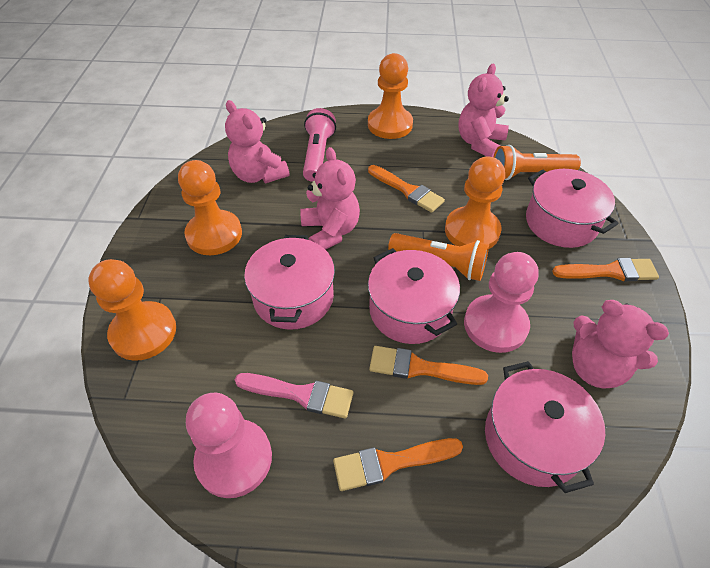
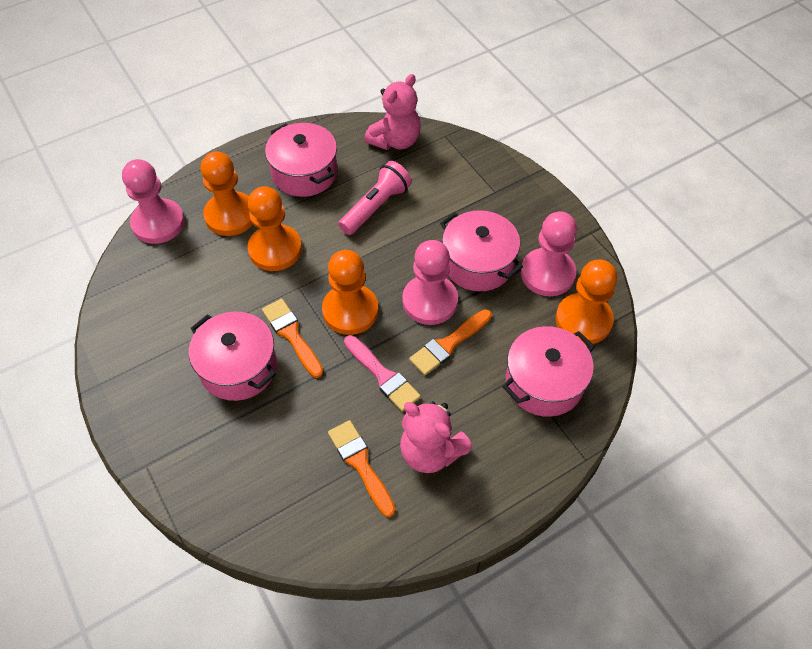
orange brush: [333,438,463,491] [368,165,445,213] [369,346,488,385] [552,258,659,281] = 4 -> [262,299,323,378] [328,420,396,517] [409,309,492,375] = 3
orange flashlight: [388,233,489,281] [494,145,581,180] = 2 -> none = 0
pink pawn: [186,393,272,498] [464,252,539,353] = 2 -> [122,159,185,244] [402,240,458,325] [521,211,577,296] = 3
pink teddy bear: [225,100,289,183] [300,147,360,250] [458,64,509,157] [572,300,669,389] = 4 -> [364,74,421,150] [400,401,472,473] = 2

